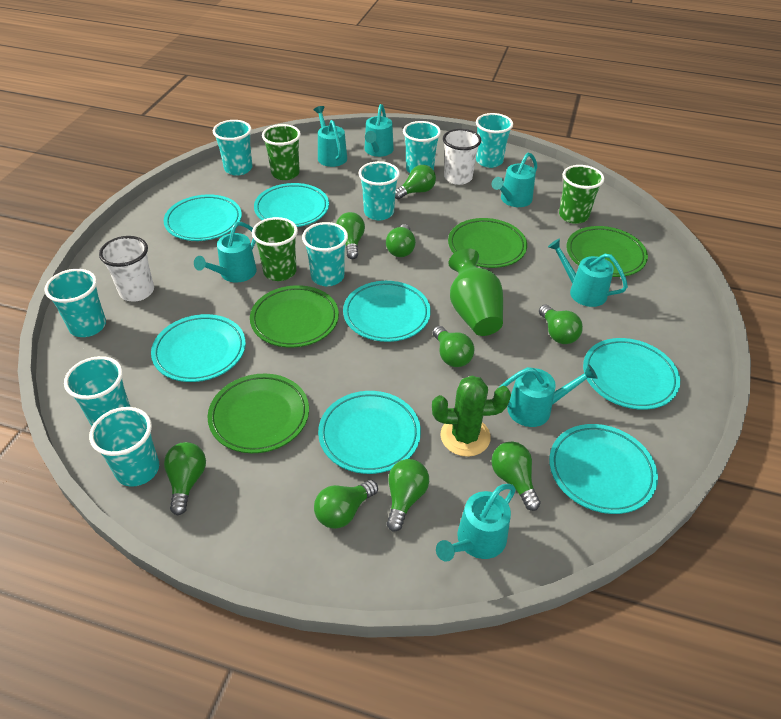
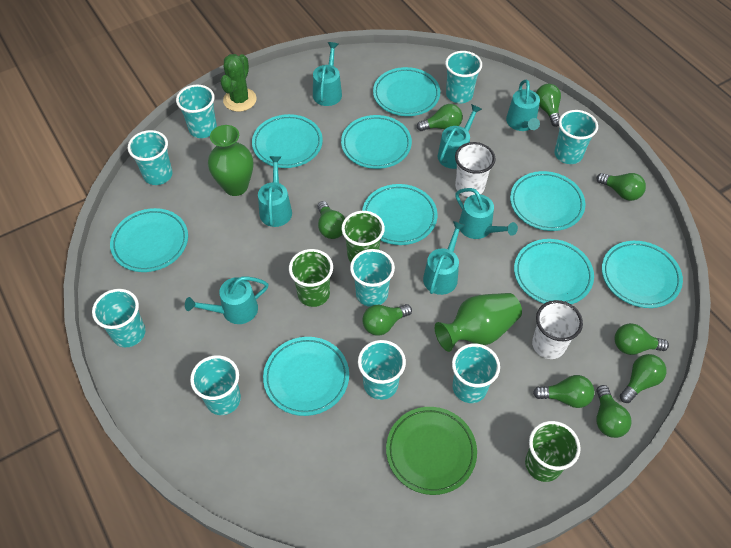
green plate: [207,374,309,453] [250,285,339,348] [448,218,527,268] [567,226,648,277] = 4 -> [386,407,477,495] = 1
green vase: [449,248,503,336] = 1 -> [208,125,253,196] [435,293,522,352] = 2
turquoise cup: [44,269,106,337] [64,356,130,426] [89,407,159,487] [213,120,252,176] [302,222,348,286] [359,161,400,220] [403,121,441,173] [476,113,513,168] = 8 -> [92,289,146,347] [128,130,173,185] [176,85,217,138] [190,355,241,415] [350,249,395,307] [358,340,406,400] [445,51,482,103] [452,344,500,403] [554,110,598,164] = 9
turquoise plate: [151,314,246,382] [164,194,242,241] [254,183,329,227] [318,391,421,474] [343,281,431,342] [549,424,658,514] [583,338,680,410] = 7 -> [110,208,188,272] [252,114,323,168] [263,337,349,416] [341,115,412,169] [362,184,438,245] [373,67,440,116] [510,171,585,231] [514,239,594,304] [602,241,683,308] = 9

